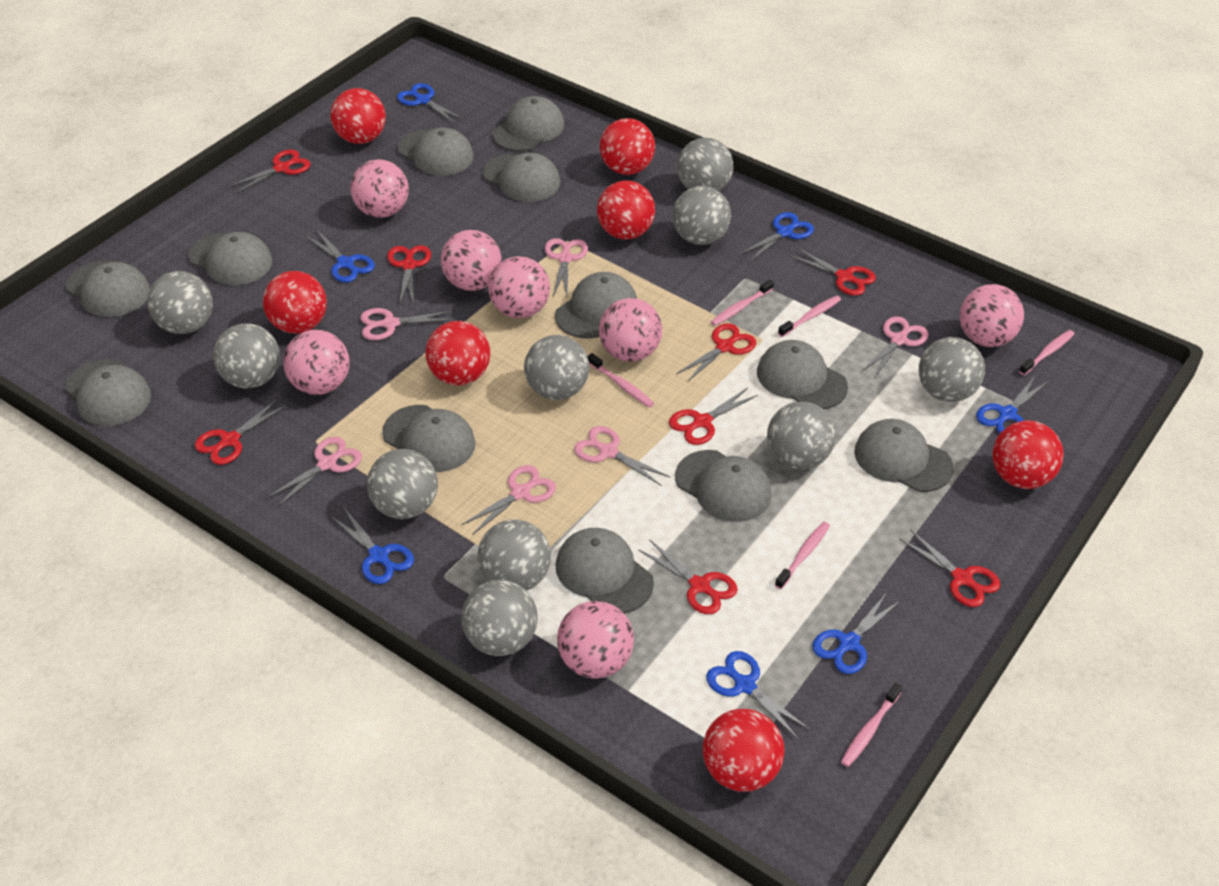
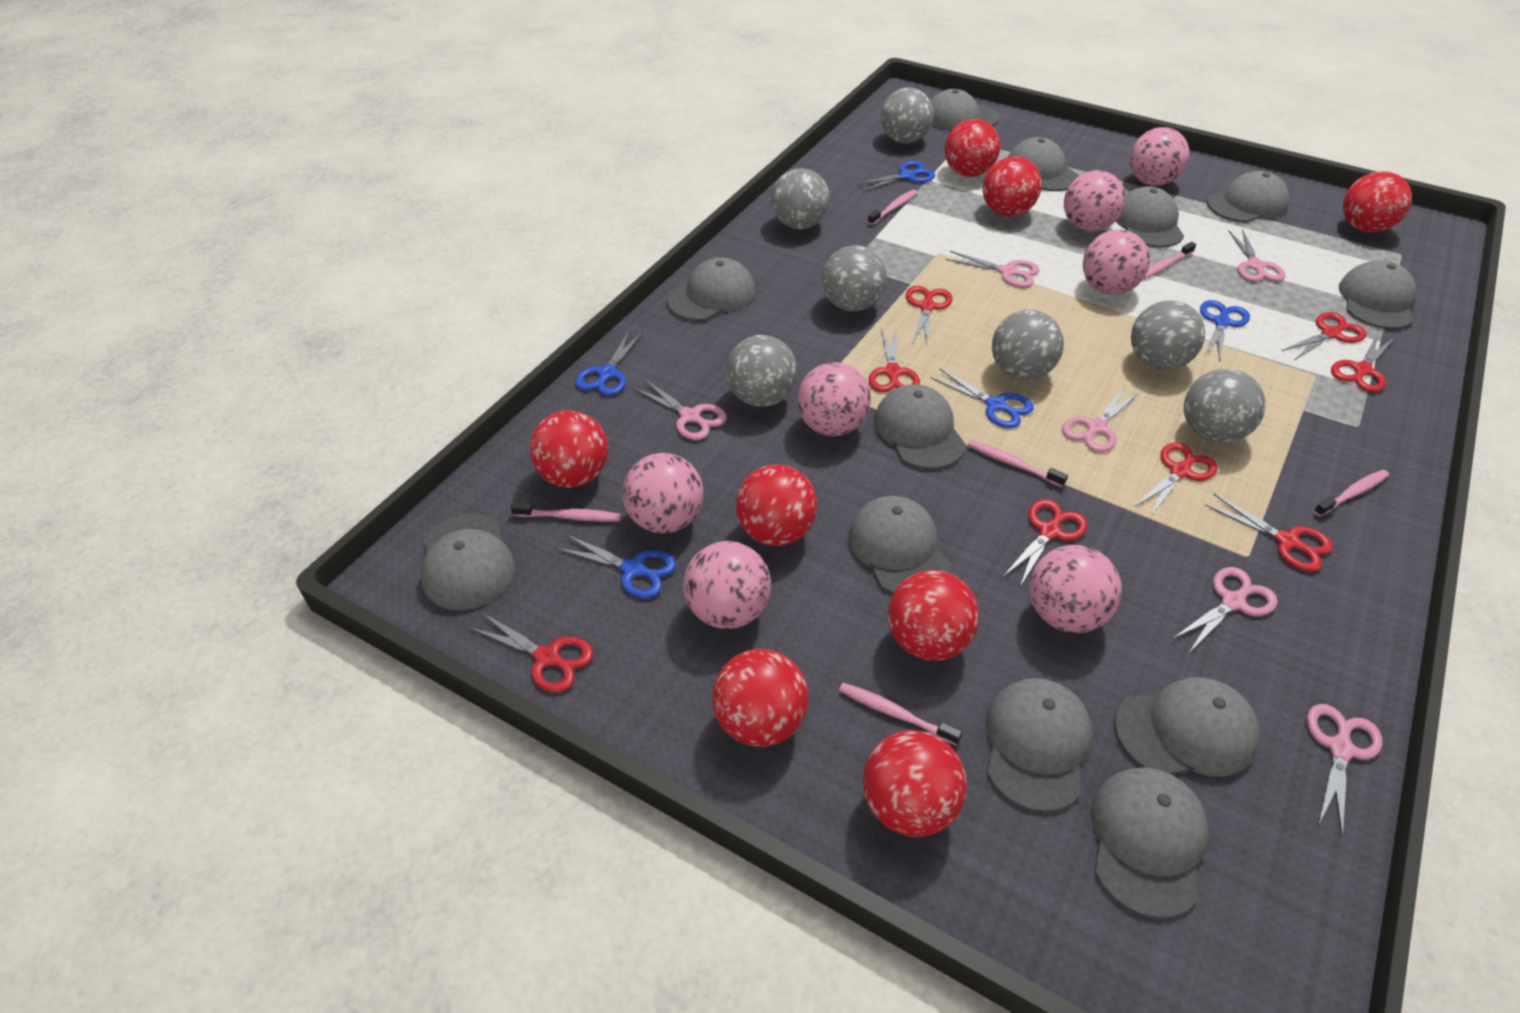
blue scissors: [306,229,375,283] [330,508,414,584] [397,83,465,123] [706,651,811,740] [740,212,814,261] [812,592,901,674] [976,375,1049,434] = 7 -> [555,534,676,598] [575,331,643,396] [856,161,935,192] [931,368,1034,428] [1200,300,1250,362] = 5
grey ball: [147,271,213,334] [213,323,280,389] [367,449,438,519] [461,580,538,656] [478,520,551,591] [524,335,589,400] [672,186,731,245] [677,138,733,191] [767,402,836,469] [919,337,985,402] = 10 -> [726,335,797,407] [771,168,830,229] [822,245,887,312] [881,87,934,144] [992,310,1064,380] [1131,300,1205,370] [1184,369,1265,443] = 7
red ball: [263,271,327,333] [330,88,386,144] [426,321,490,385] [597,180,655,240] [600,118,655,175] [702,709,785,792] [992,421,1064,489] = 7 -> [529,410,608,488] [712,649,808,747] [736,464,817,546] [863,730,967,837] [888,570,979,661] [944,119,1000,177] [982,156,1042,216] [1343,171,1412,233] = 8

